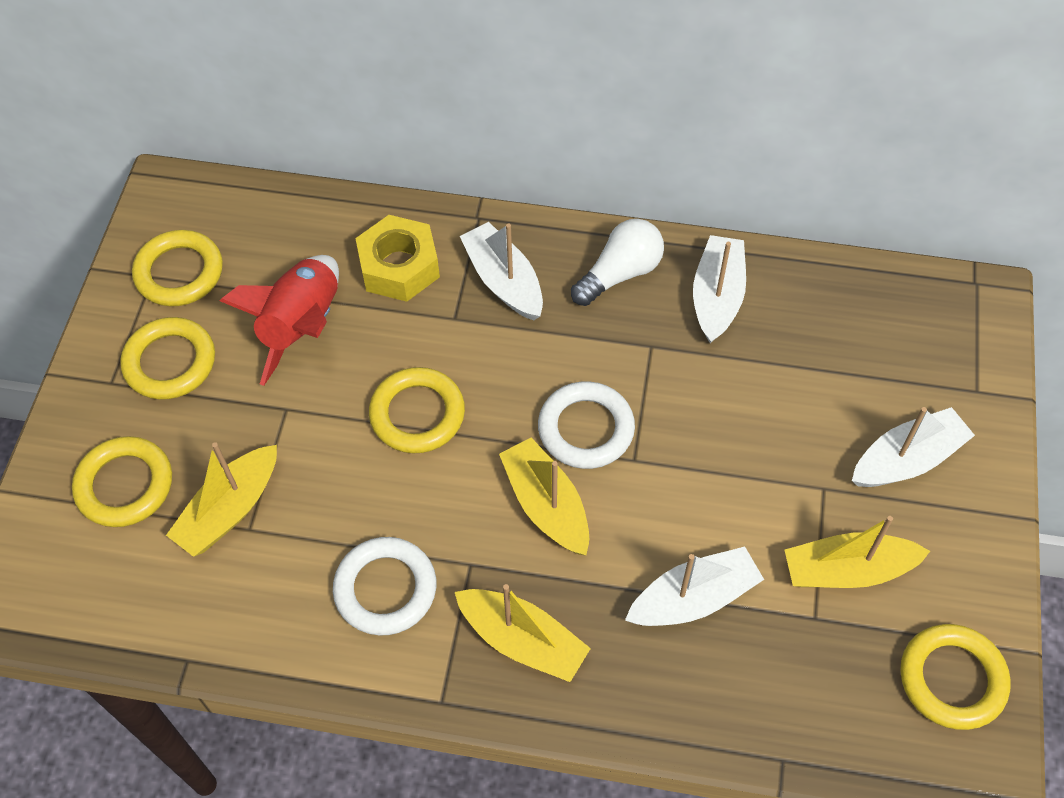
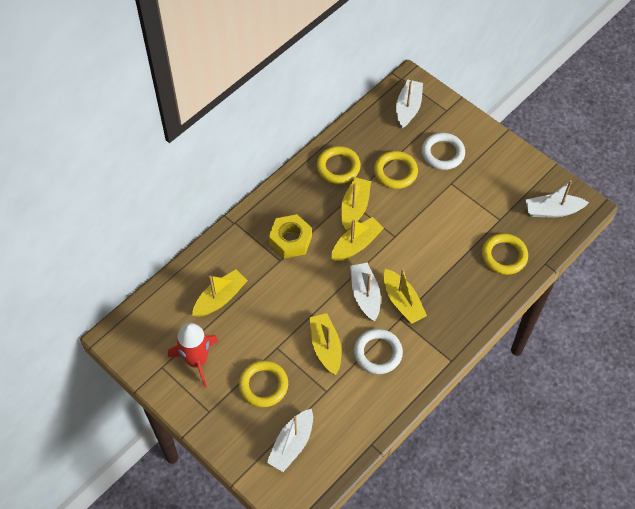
white light bulb: [571,219,664,306] = 1 -> none = 0
yellow boat: [166,442,277,557] [455,584,591,682] [499,437,589,555] [785,516,930,588] = 4 -> [192,269,248,317] [309,313,341,375] [331,217,384,261] [341,177,371,231] [384,269,427,324] = 5
yellow ring: [72,436,172,527] [120,317,215,400] [132,230,223,306] [369,367,465,453] [900,624,1011,730] = 5 -> [239,360,288,407] [317,146,361,184] [374,151,418,189] [482,233,528,275] = 4

